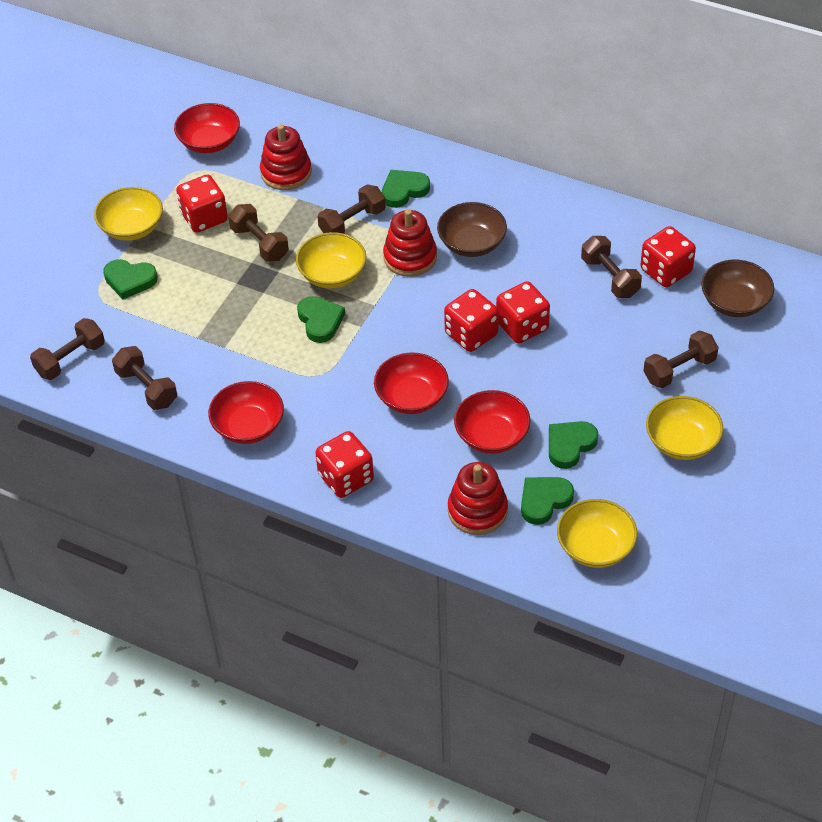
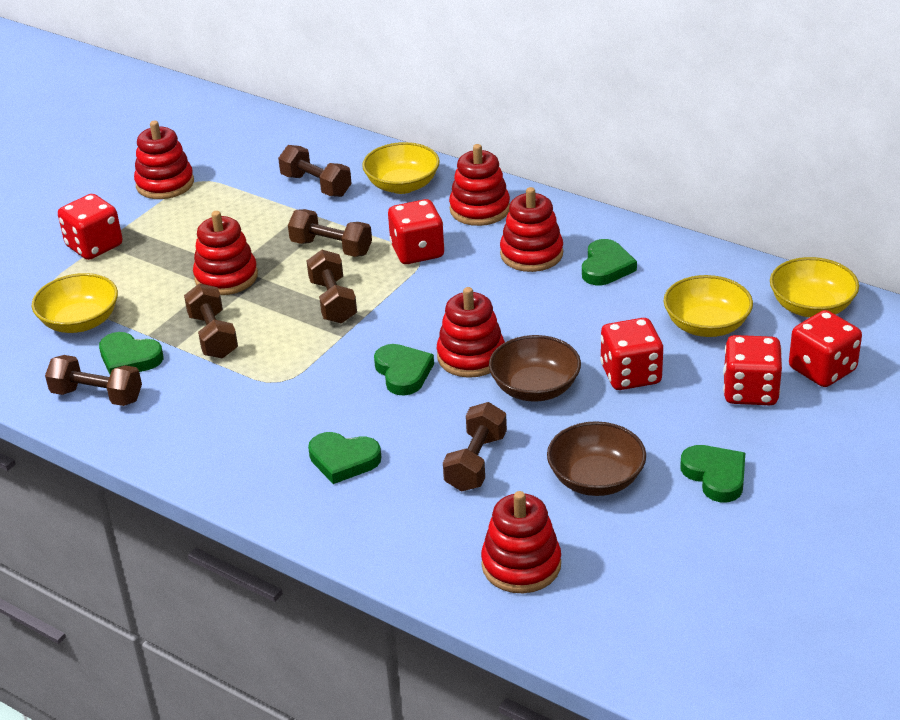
red bowl: [174,103,240,153] [208,381,284,444] [374,352,449,414] [454,390,531,454] = 4 -> none = 0
red stacking toy: [260,124,312,190] [383,209,437,277] [448,462,508,535] = 3 -> [134,120,194,199] [193,211,258,295] [437,287,505,378] [449,144,510,226] [481,491,561,593] [500,187,563,272] = 6

